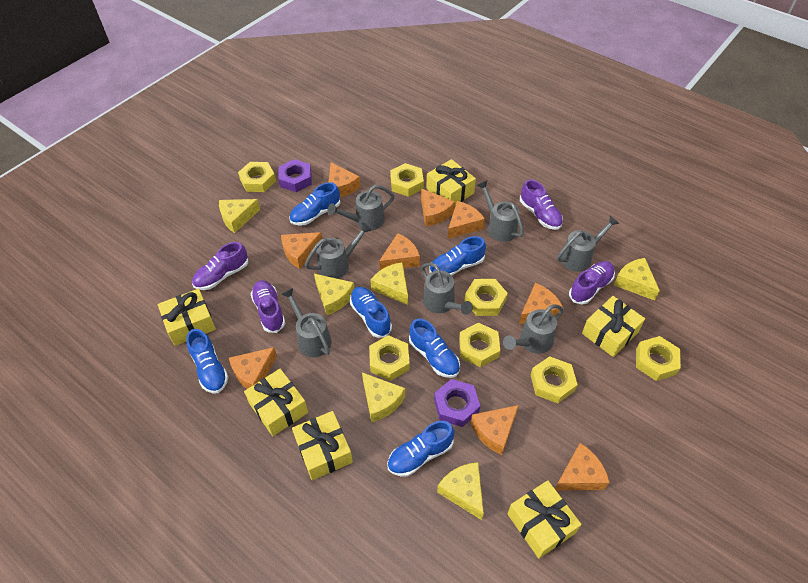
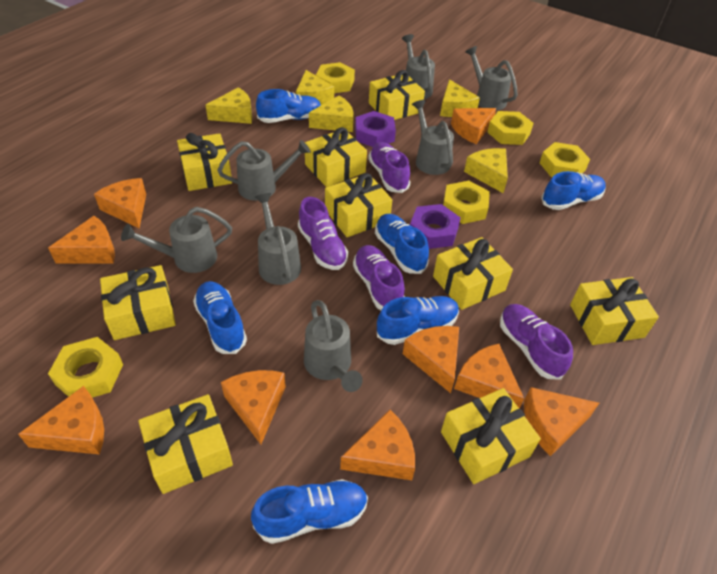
yellow cheese: [219,199,260,233] [314,274,354,315] [362,372,405,422] [370,262,408,305] [437,462,484,520] [614,258,660,301] = 6 -> [205,87,252,124] [296,70,334,105] [309,96,354,132] [440,79,480,117] [464,148,508,193] = 5
yellow gift: [158,289,216,346] [244,369,308,436] [292,411,353,480] [426,159,476,205] [507,480,581,559] [582,296,645,357] = 6 -> [100,265,176,340] [138,394,233,494] [177,133,232,191] [305,127,367,187] [325,173,392,237] [369,70,425,120] [433,237,513,310] [441,388,541,484] [570,277,659,345] = 9
yellow nut: [238,162,276,192] [369,335,410,381] [390,163,424,197] [459,323,500,367] [464,279,508,316] [531,356,578,403] [636,336,681,381] = 7 -> [48,337,123,398] [316,62,355,93] [443,181,490,224] [487,111,534,145] [540,142,590,177] = 5

